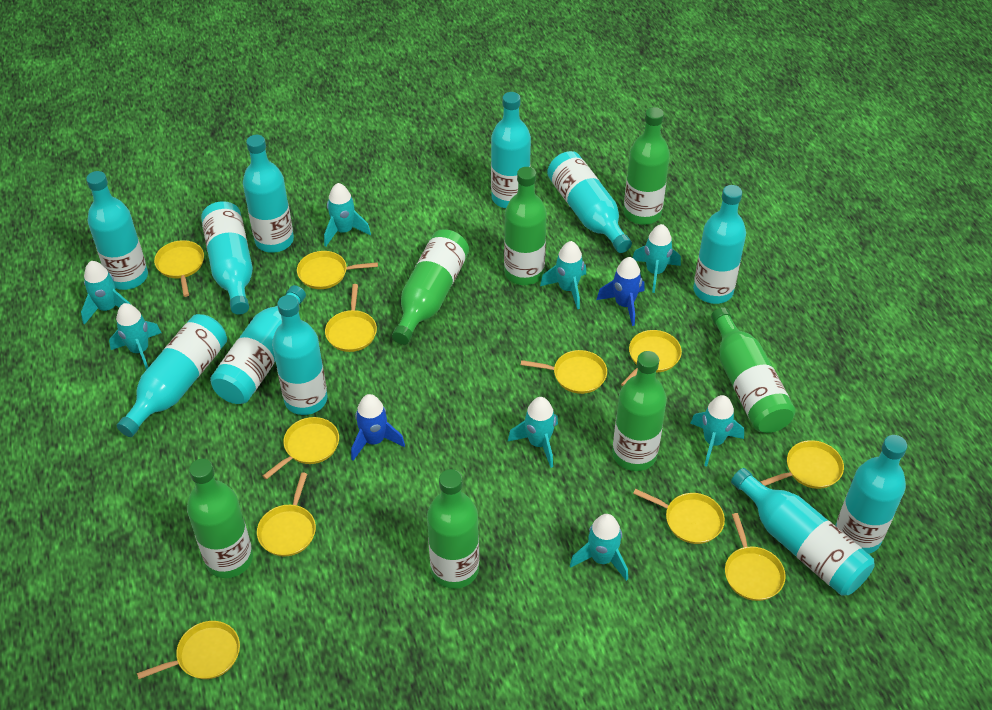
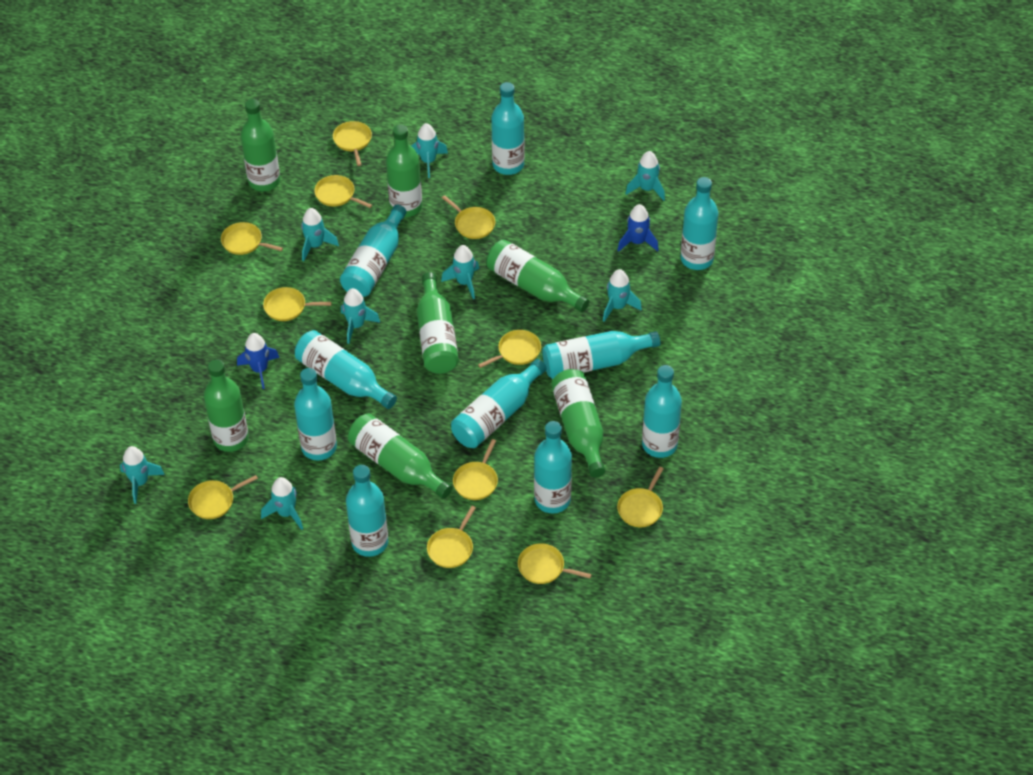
turquoise bottle: [86,171,148,290] [117,314,227,437] [201,201,253,315] [210,285,306,404] [243,135,294,253] [272,295,328,415] [491,92,531,208] [547,151,632,253] [693,185,746,304] [731,468,875,596] [835,435,907,554] = 11 -> [294,368,337,460] [295,330,397,409] [340,205,407,297] [346,465,388,557] [451,359,547,448] [491,82,525,175] [534,421,572,514] [542,331,660,379] [642,365,682,458] [681,177,719,270] = 10

